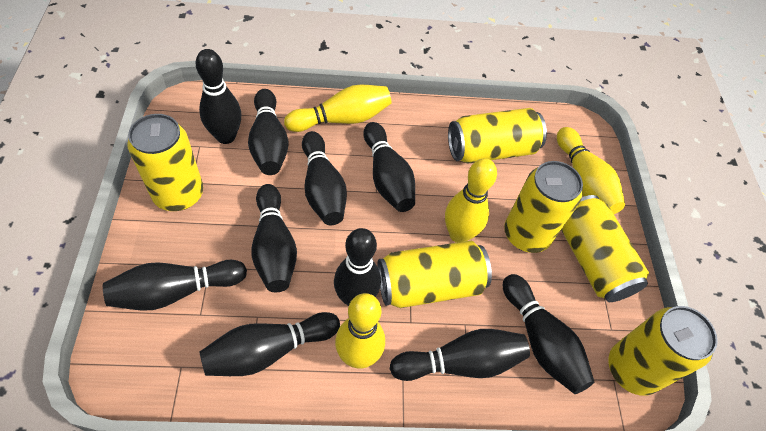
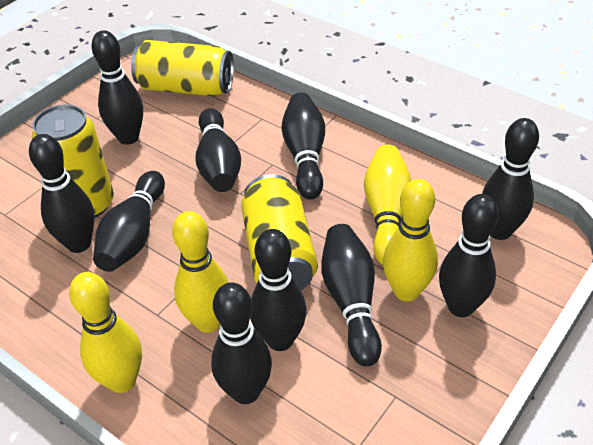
yellow can: [128,114,203,211] [377,241,492,308] [448,108,547,163] [504,161,583,253] [561,195,649,302] [609,306,718,396] = 6 -> [32,104,114,218] [131,40,234,97] [241,174,318,290] = 3

